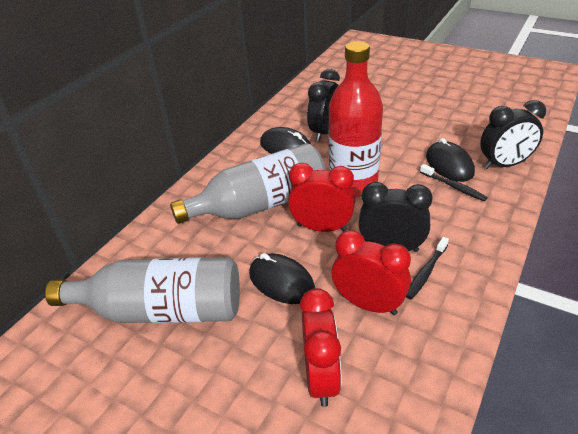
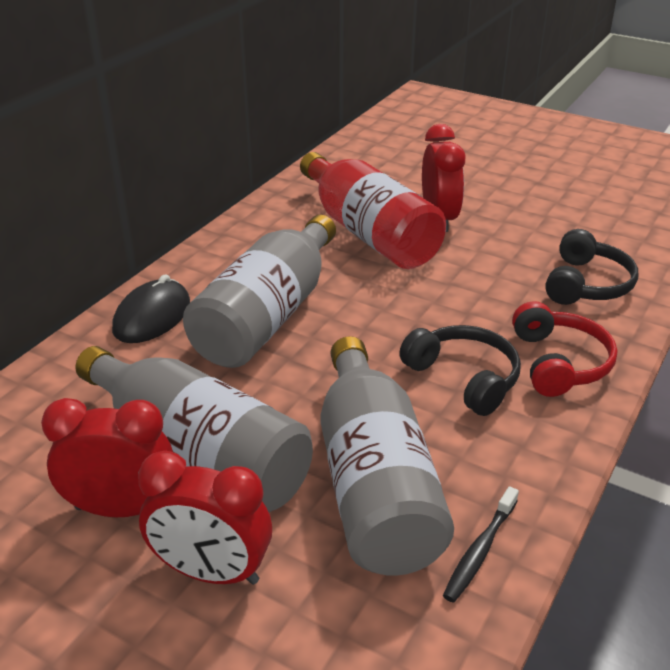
black clock: [307,69,340,141] [359,182,433,252] [480,100,546,169] = 3 -> none = 0
black headphones: none = 0 -> [399,325,521,416] [545,229,638,305] = 2
black mouse: [249,253,315,304] [260,127,311,154] [426,138,475,182] = 3 -> [112,274,190,343] = 1
black toothbrush: [406,237,449,299] [420,164,488,201] = 2 -> [443,486,519,603] = 1
grey bottle: [45,257,240,323] [170,143,326,224] = 2 -> [76,346,313,512] [183,215,336,368] [320,336,454,576] = 3
red headphones: none = 0 -> [512,301,617,397] = 1

